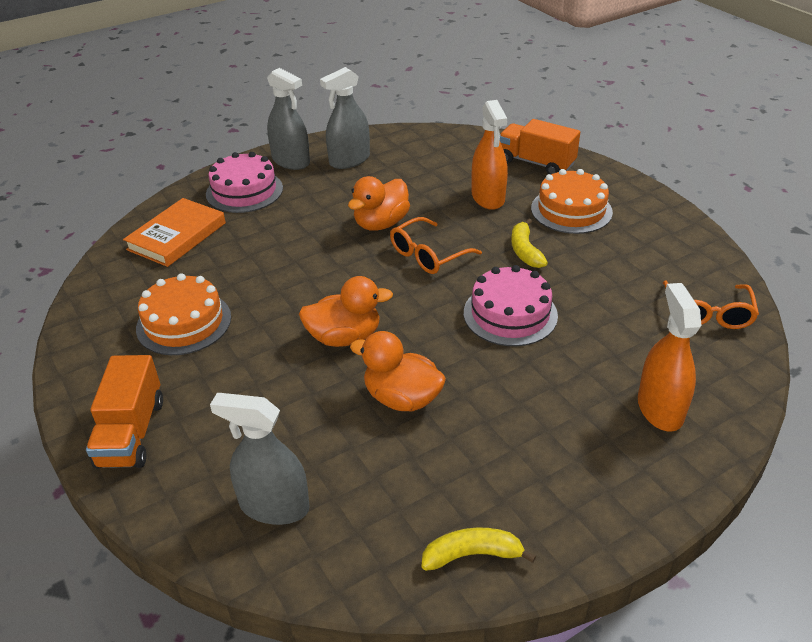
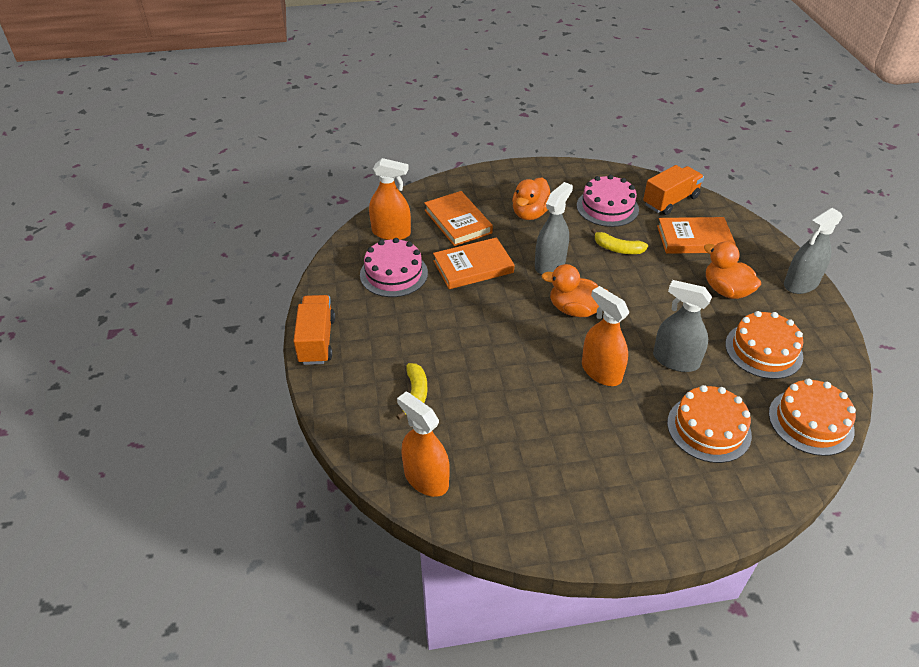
orange book: [123,198,226,267] = 1 -> [424,191,493,246] [433,237,514,289] [657,217,736,254] = 3
orange cake: [136,273,231,355] [531,169,613,234] = 2 -> [667,385,752,463] [725,311,803,379] [769,379,856,456] = 3
orange glasses: [390,217,482,274] [663,280,759,329] = 2 -> none = 0
orange spray bottle: [472,100,508,210] [638,283,702,432] = 2 -> [369,158,411,240] [397,392,450,497] [582,286,629,386] = 3

